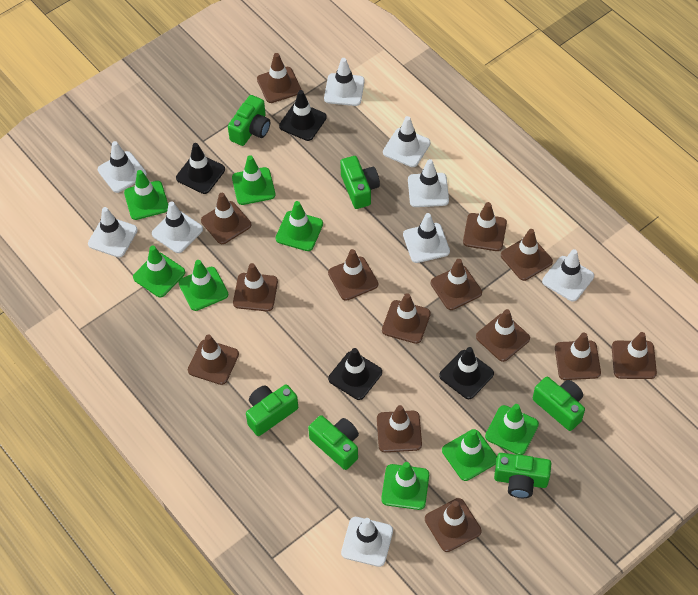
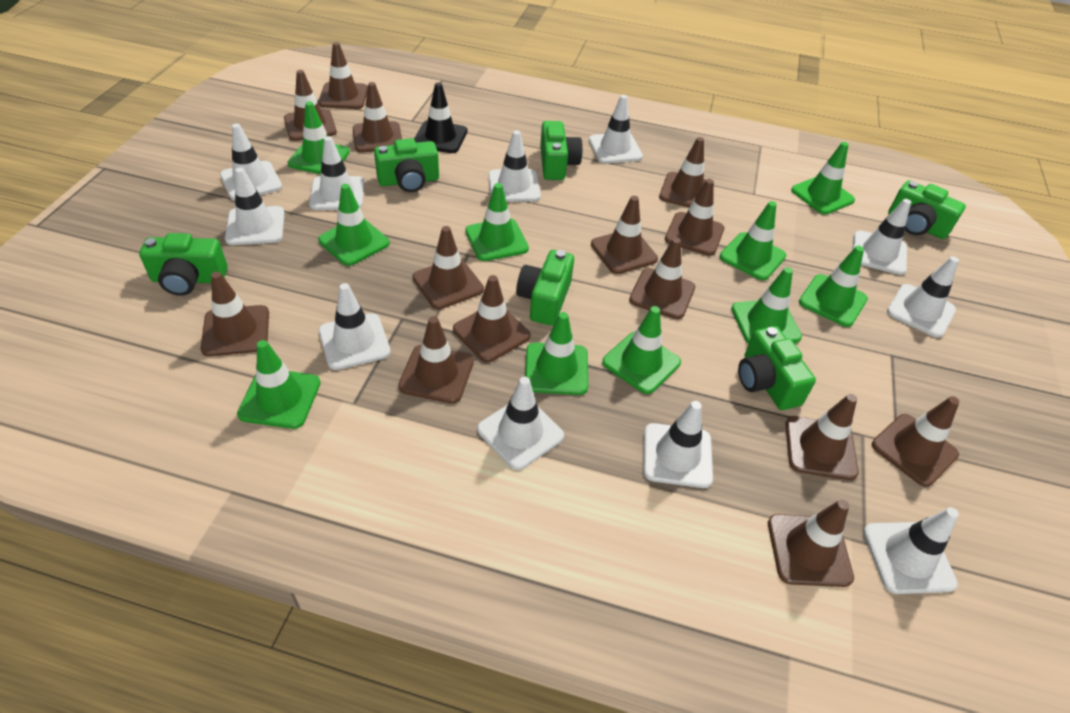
black traffic cone: [176,143,225,194] [279,90,327,141] [328,348,382,400] [439,347,494,399] = 4 -> [414,82,467,153] = 1
green traffic cone: [124,170,168,220] [133,246,185,297] [179,260,228,311] [232,155,276,205] [276,201,323,251] [381,462,429,510] [442,429,497,481] [485,404,539,455] = 8 -> [237,340,321,429] [287,101,350,174] [318,184,390,266] [466,183,529,261] [525,312,588,395] [602,306,681,394] [720,201,786,280] [731,267,802,344] [791,142,855,214] [799,246,868,327] = 10
white traffic cone: [88,207,138,258] [98,141,147,193] [152,201,203,253] [324,58,365,106] [341,517,393,567] [383,116,431,167] [403,213,450,263] [408,159,449,207] [542,249,594,301] = 9 -> [220,123,282,201] [225,167,285,245] [309,136,364,210] [319,283,391,370] [477,377,564,470] [488,130,541,202] [589,95,643,163] [643,401,713,488] [852,199,911,275] [863,507,959,594] [887,256,959,338] = 11

